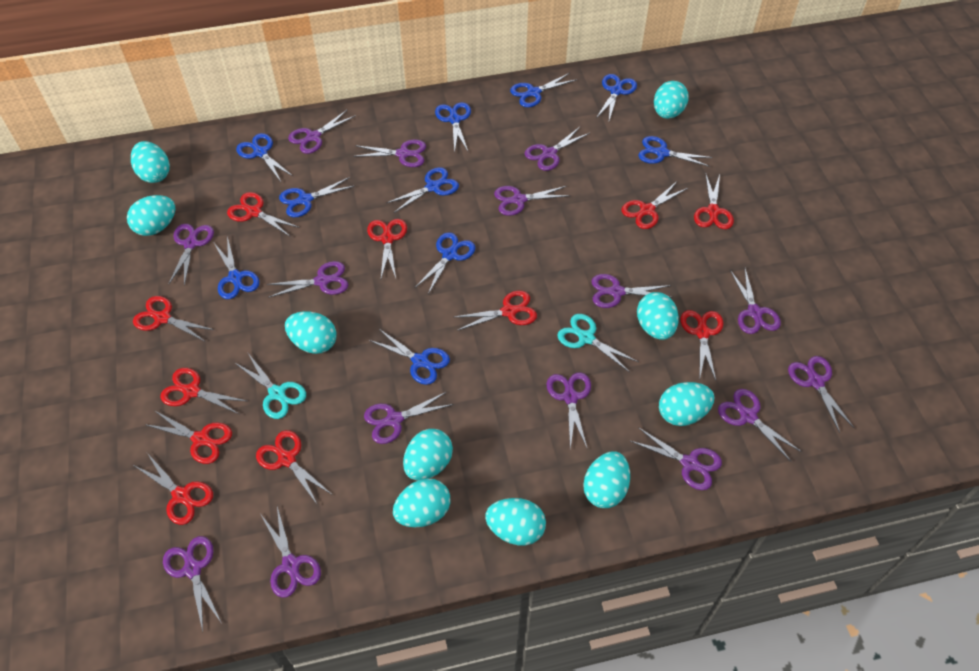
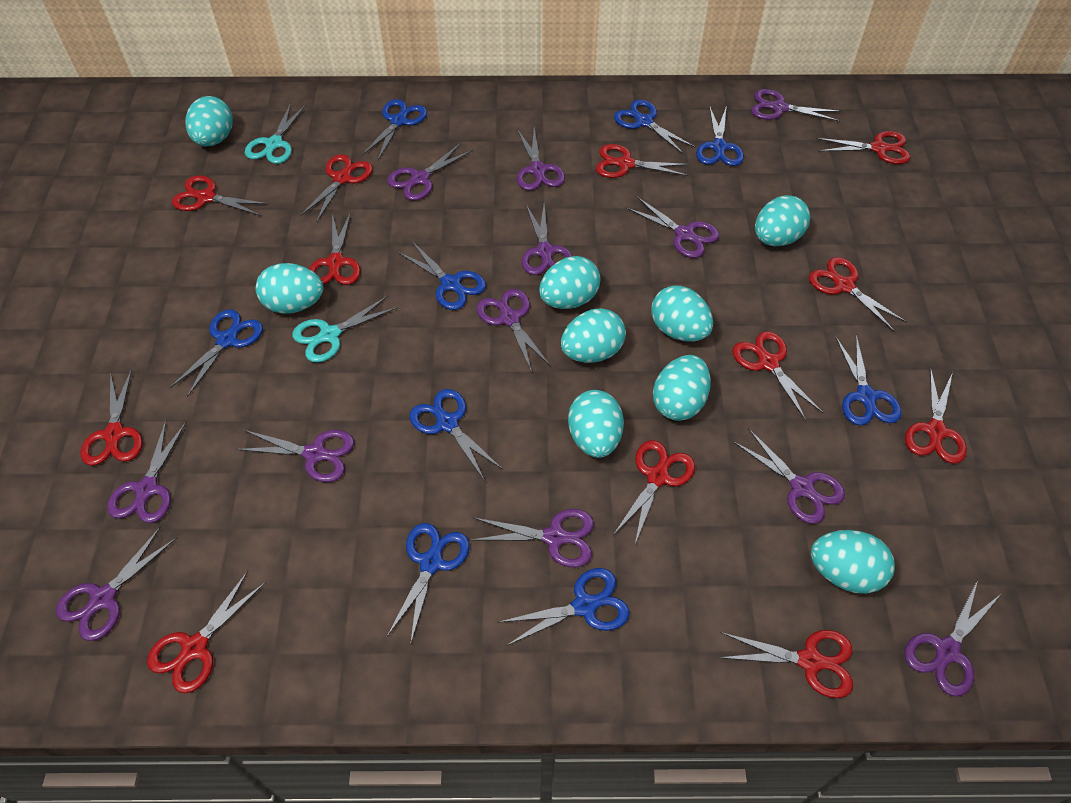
blue scissors: [214,236,259,299] [236,133,294,182] [279,177,354,217] [369,328,450,385] [387,167,459,213] [415,232,475,294] [435,102,471,152] [510,73,577,107] [596,74,637,120] [638,136,713,167] = 10 -> [170,309,263,397] [362,99,427,160] [387,523,470,645] [398,241,486,310] [409,389,502,481] [499,568,630,646] [614,100,696,155] [696,105,744,166] [836,335,901,425] = 9
purple scissors: [163,536,221,631] [169,224,214,285] [261,507,321,598] [266,261,348,298] [288,110,356,154] [353,139,426,167] [364,392,453,444] [494,186,571,216] [525,127,590,171] [547,372,591,449] [591,274,673,308] [631,427,722,490] [718,389,802,461] [730,269,781,334] [788,356,854,433] = 15 -> [56,526,177,641] [107,420,187,523] [236,430,354,482] [387,143,473,201] [471,509,594,567] [477,289,551,372] [517,128,565,191] [522,204,572,275] [625,197,719,258] [733,428,845,524] [751,89,841,122] [904,579,1001,697] = 12
red scissors: [133,296,214,341] [135,453,213,525] [144,410,232,464] [160,368,247,414] [227,192,300,236] [256,430,331,504] [367,219,407,278] [455,290,537,331] [621,181,688,229] [681,310,724,380] [694,175,734,229] = 11 -> [80,368,143,466] [147,571,266,693] [172,175,269,216] [300,154,373,222] [309,212,361,285] [596,144,690,178] [613,440,695,547] [719,630,853,698] [732,331,823,421] [809,257,907,332] [816,131,910,164] [905,367,967,464] = 12
turquoise egg: [127,195,175,236] [131,141,170,183] [285,311,336,354] [393,478,451,527] [403,429,453,480] [485,498,546,546] [583,452,630,508] [637,292,679,340] [654,81,689,119] [659,382,715,426] = 10 -> [185,96,233,147] [256,263,323,314] [539,256,601,309] [561,308,626,363] [568,390,624,458] [651,286,713,342] [653,355,711,421] [755,195,810,246] [811,530,895,594] = 9

